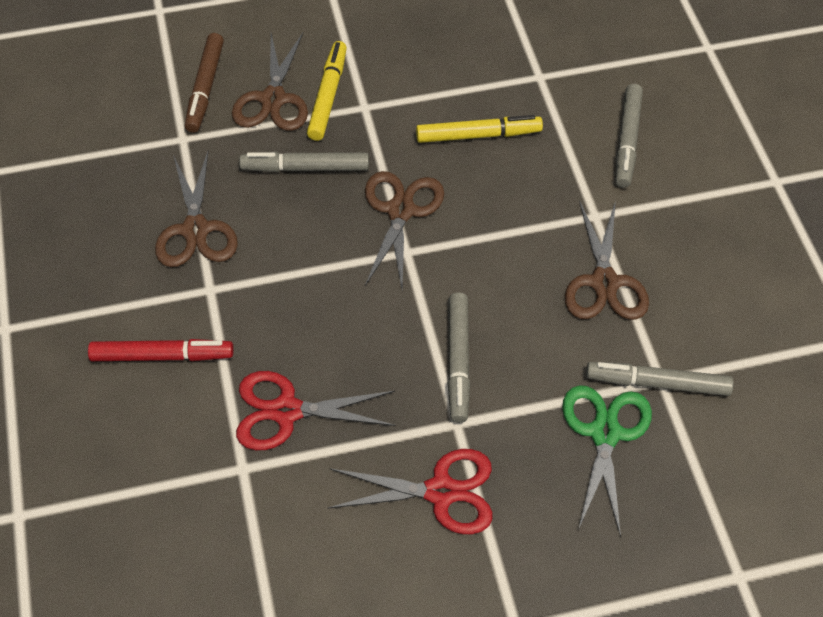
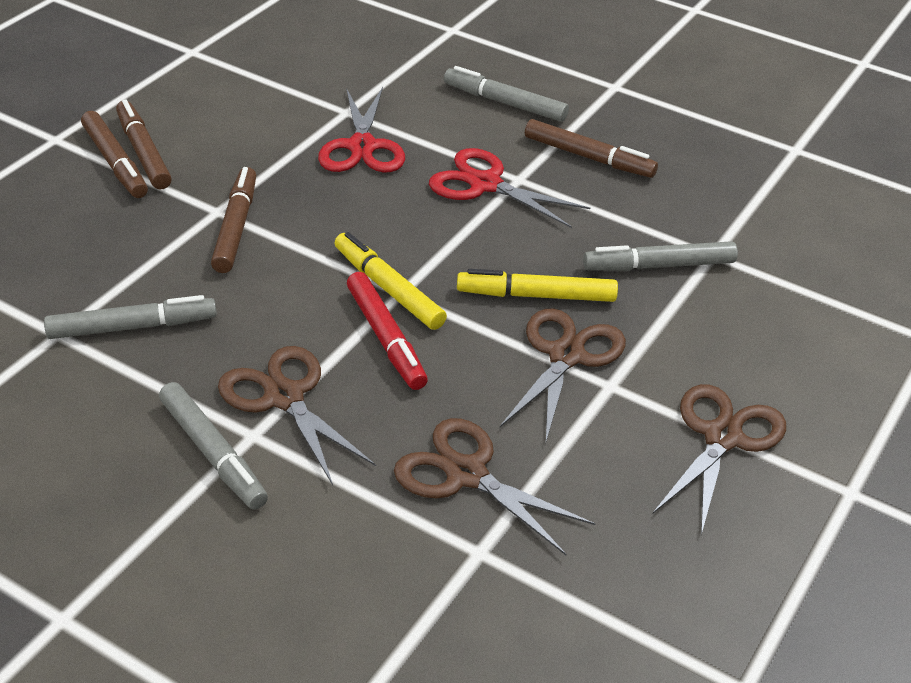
brown marker: [185,33,224,133] = 1 -> [81,111,148,198] [116,99,172,189] [211,167,256,273] [525,119,658,178] = 4
green scissors: [562,385,652,537] = 1 -> none = 0

